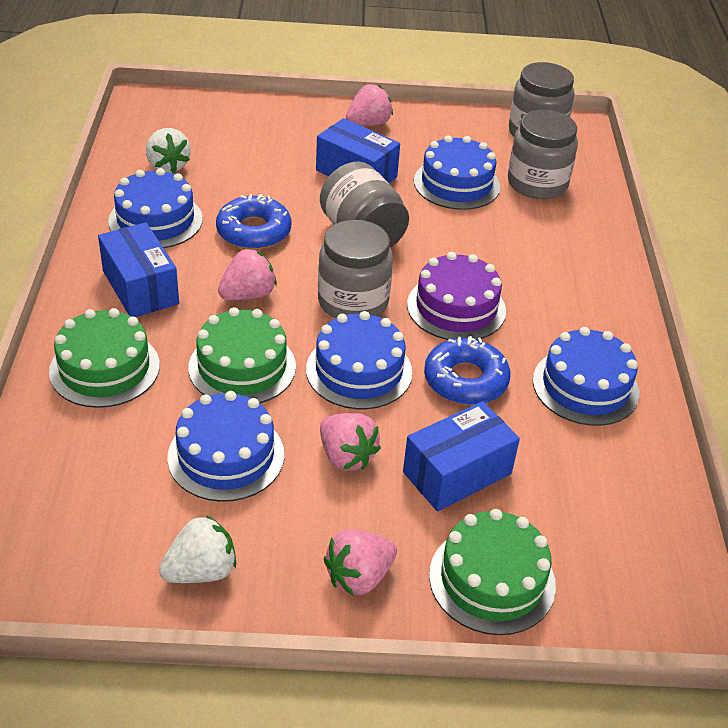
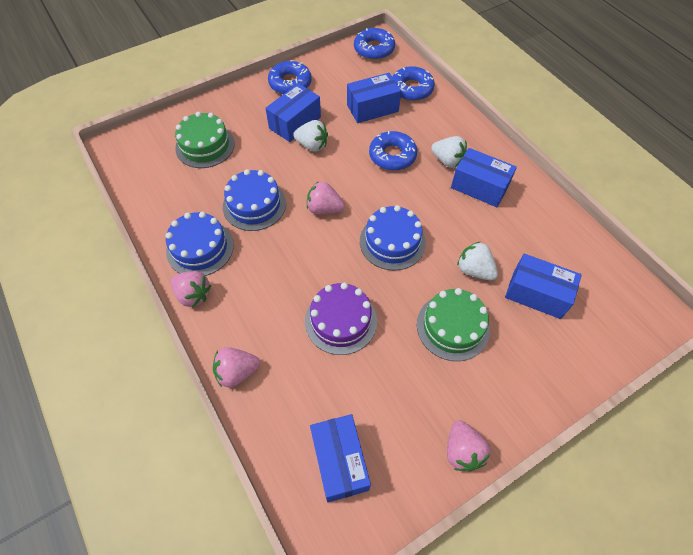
blue box: [98,222,179,317] [316,118,400,183] [403,401,520,511] = 3 -> [266,83,321,142] [310,414,371,502] [347,73,401,123] [451,148,517,207] [505,254,582,319] = 5
blue cake: [108,168,203,248] [167,391,284,502] [306,311,412,409] [414,135,500,210] [533,327,639,426] = 5 -> [166,212,234,276] [223,169,286,231] [360,205,426,271] = 3
blue donut: [216,194,291,250] [424,336,511,405] = 2 -> [268,60,312,94] [354,28,395,60] [369,131,417,171] [392,66,435,101] = 4
green cake: [49,308,160,408] [188,307,296,403] [429,509,556,635] = 3 -> [175,112,235,168] [417,288,490,361] = 2
grey jar: [318,220,393,319] [320,162,409,248] [508,110,578,199] [509,62,575,136] = 4 -> none = 0
white strawberry: [146,128,191,173] [159,515,236,583] = 2 -> [293,120,328,152] [431,136,467,168] [457,241,498,280] = 3

